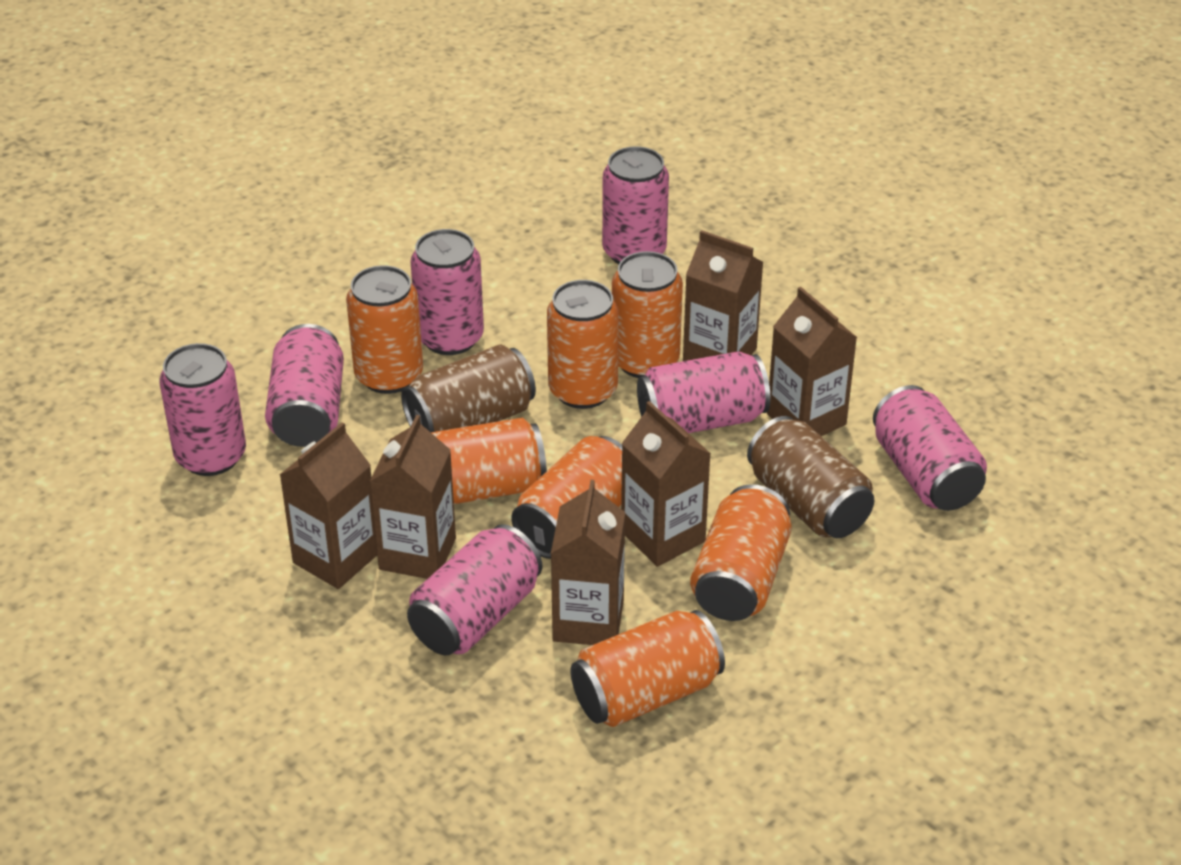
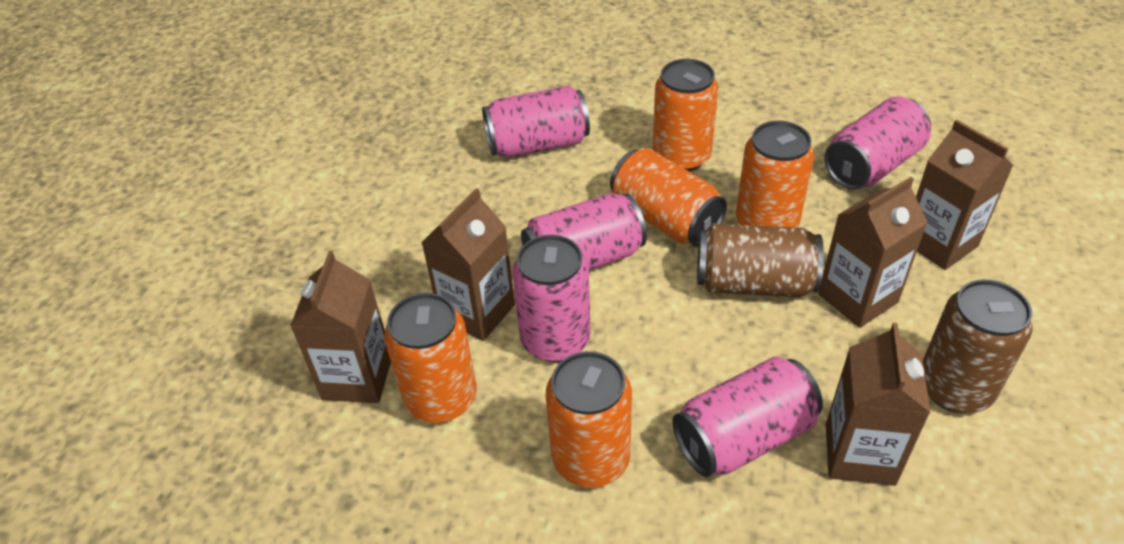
brown carton: [280,422,377,589] [369,415,456,579] [551,480,625,645] [621,401,711,567] [683,230,764,361] [767,287,857,436] = 6 -> [290,251,391,403] [421,188,515,341] [818,177,927,328] [826,323,931,486] [916,120,1013,270] = 5
orange can: [346,265,423,394] [431,418,547,504] [511,436,622,559] [547,280,619,409] [571,610,725,727] [612,251,683,378] [690,484,792,621] = 7 -> [384,293,477,423] [545,351,632,488] [610,148,727,247] [653,59,719,172] [736,121,815,228] = 5
pink can: [159,343,246,476] [265,324,344,447] [407,524,542,655] [411,229,484,355] [602,146,669,264] [637,351,770,433] [873,385,987,511] = 7 -> [482,86,590,158] [512,235,591,362] [521,193,647,270] [672,356,823,477] [824,97,931,189] = 5

